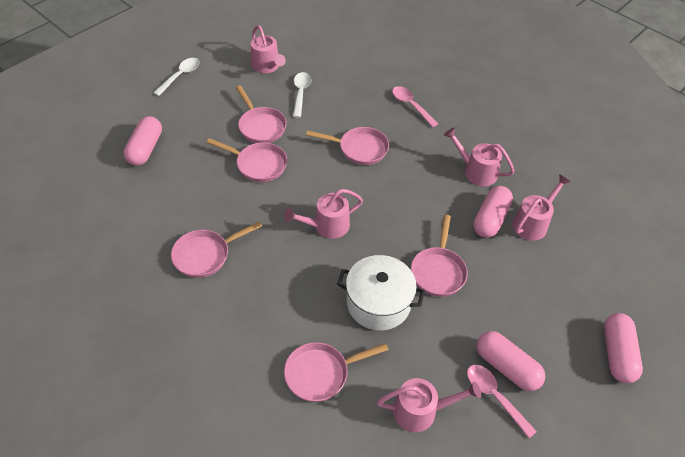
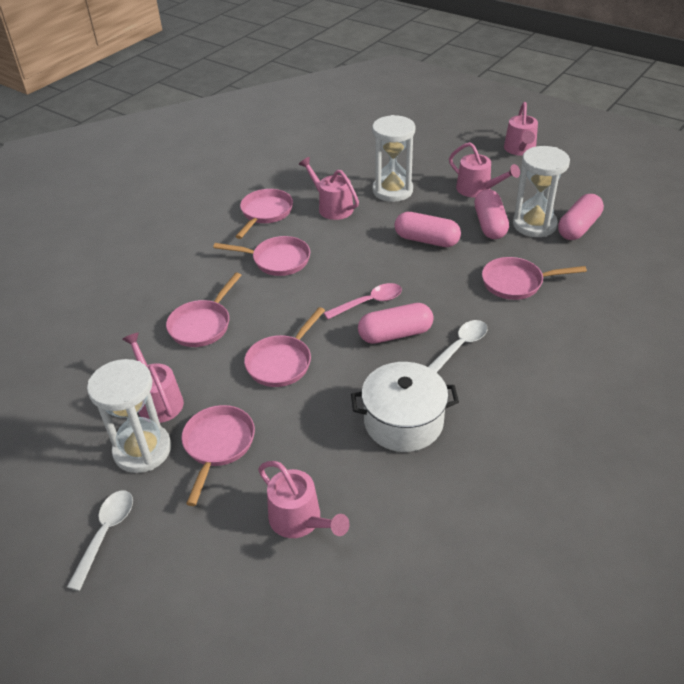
pink spoon: [392,86,438,127] [467,365,537,438] = 2 -> [324,283,402,319] = 1
white hourglass: none = 0 -> [87,359,171,473] [372,115,415,202] [513,146,570,237] = 3

